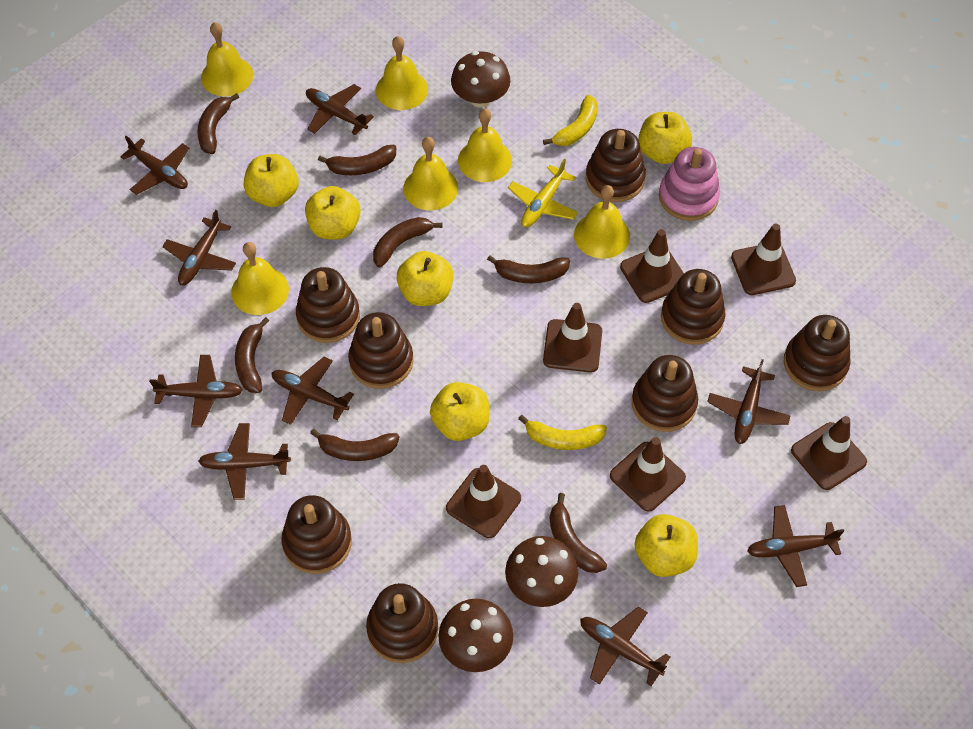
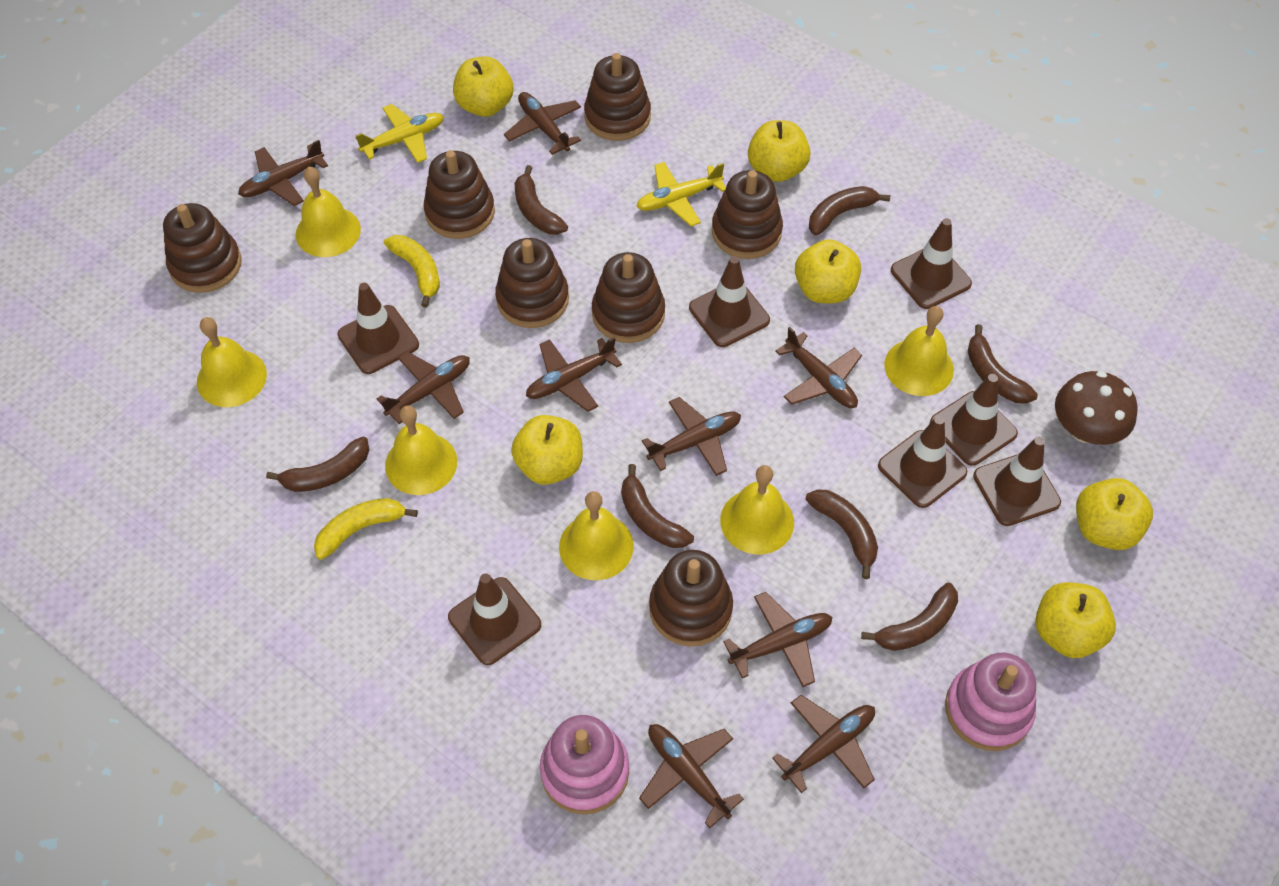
brown mushroom: [438,599,513,672] [451,51,510,108] [505,536,578,607] = 3 -> [1055,371,1138,445] = 1
brown stacking toy: [281,495,352,574] [296,267,360,343] [348,312,413,389] [366,583,438,663] [586,129,646,202] [632,355,698,432] [661,269,726,345] [784,315,851,391] = 8 -> [163,203,241,293] [423,150,495,239] [495,238,569,328] [584,53,651,141] [592,252,665,343] [649,550,733,646] [712,170,783,259] = 7
brown traffic cone: [446,465,521,538] [543,303,602,372] [610,437,686,512] [620,229,684,303] [731,224,796,295] [791,416,867,490] = 6 -> [337,283,419,374] [448,573,541,665] [689,256,770,347] [878,416,968,508] [891,218,972,309] [930,374,1018,466] [973,437,1061,526] = 7
pink stacking toy: [659,147,720,221] = 1 -> [540,715,629,815] [945,653,1036,751] = 2
yellow plane: [508,159,578,227] = 1 -> [355,104,444,163] [636,162,726,226] = 2

